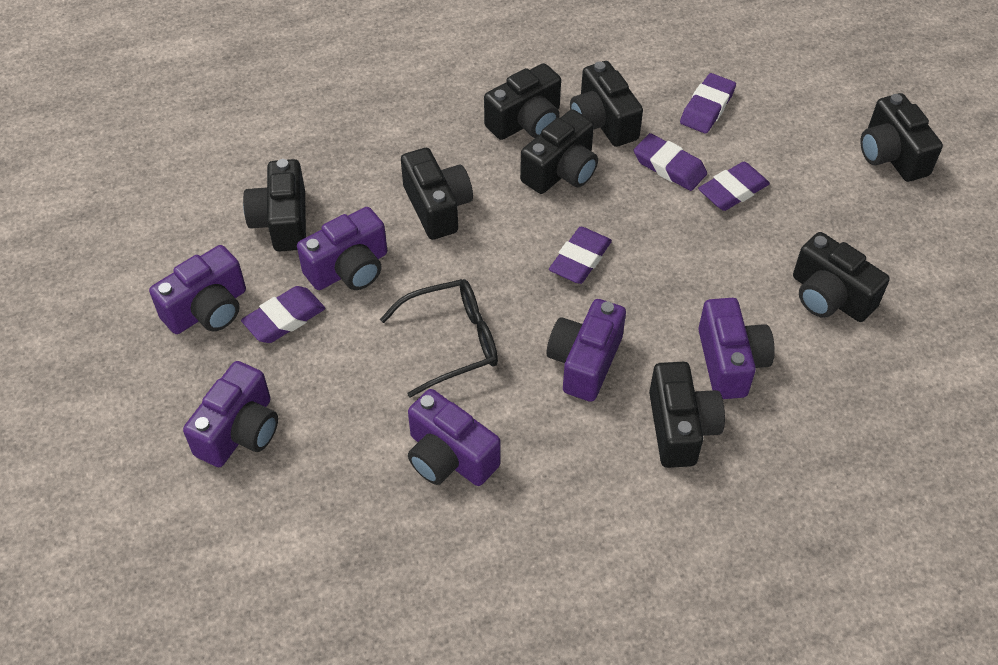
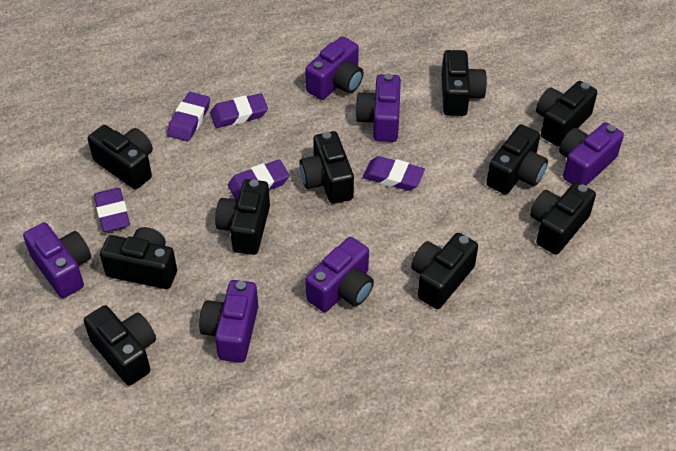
black camera: [243,159,306,252] [401,148,473,240] [484,63,561,140] [520,109,598,194] [570,61,643,147] [649,362,725,468] [793,232,890,322] [860,93,943,182] = 8 -> [84,305,156,386] [88,125,153,189] [100,227,177,289] [215,179,270,255] [300,131,354,204] [411,233,478,309] [442,50,487,116] [486,124,548,195] [530,182,596,255] [536,81,597,146] = 10
black glasses: [380,279,498,397] = 1 -> none = 0

